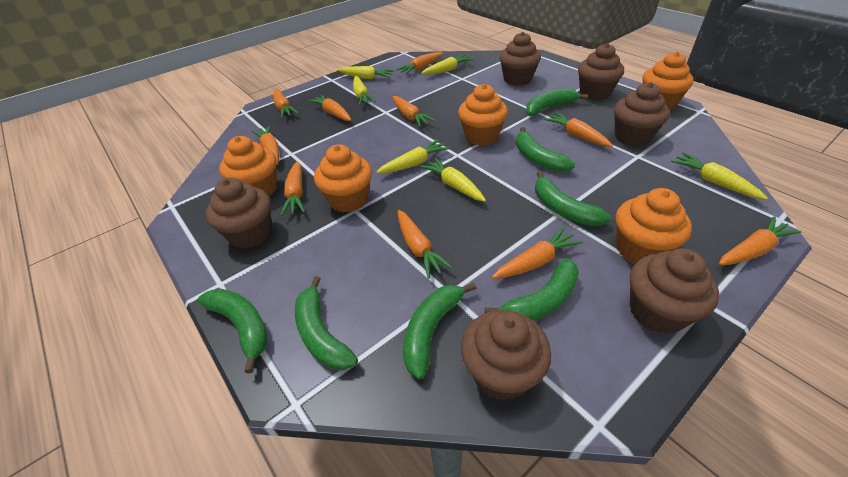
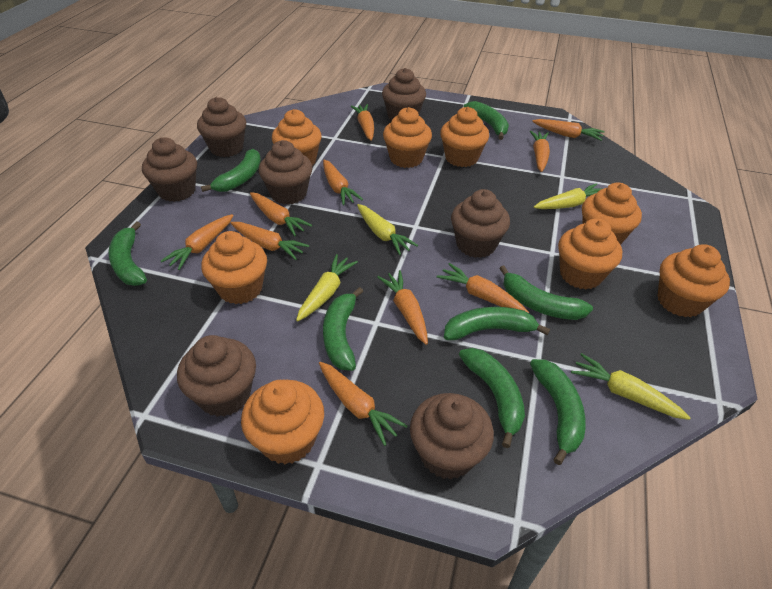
brown cupcake: [206,177,272,248] [461,310,551,401] [500,32,541,86] [578,43,624,100] [614,82,670,146] [630,248,719,334] = 6 -> [142,137,197,202] [177,335,256,417] [197,97,246,157] [259,140,313,205] [382,68,426,121] [410,393,494,479] [451,189,510,258] = 7
green banana: [198,288,268,373] [295,276,358,370] [403,282,476,379] [485,258,579,321] [516,127,575,172] [526,88,588,116] [535,171,611,226] = 7 -> [108,221,147,286] [201,149,261,192] [323,287,364,371] [444,307,550,340] [459,348,525,448] [464,101,509,140] [499,266,593,320] [530,359,586,465] = 8
orange cupcake: [219,136,277,197] [314,144,372,213] [458,84,508,145] [616,188,692,264] [642,52,694,111] = 5 -> [201,231,267,304] [241,380,324,464] [272,109,322,166] [383,107,432,168] [440,107,489,167] [558,218,622,289] [582,182,642,245] [658,244,730,317] = 8
yellow carrot: [337,66,395,79] [353,76,376,106] [377,139,450,173] [419,158,486,202] [421,54,474,75] [671,152,768,200] = 6 -> [296,254,358,321] [357,204,418,255] [534,183,603,209] [571,353,691,420] = 4

